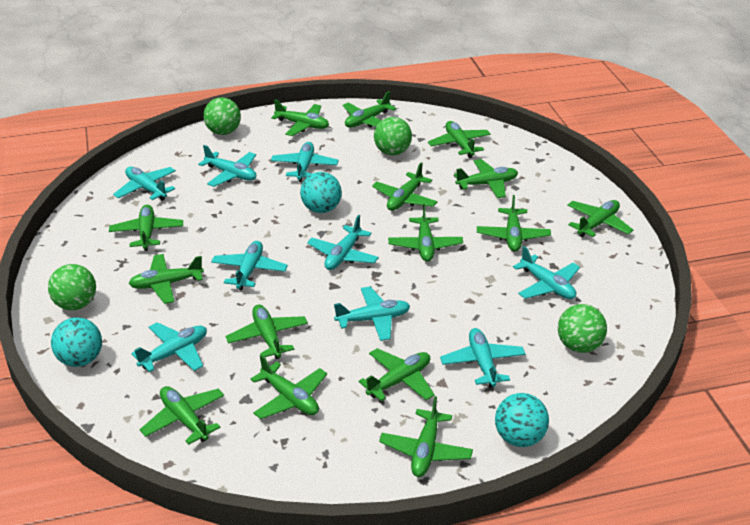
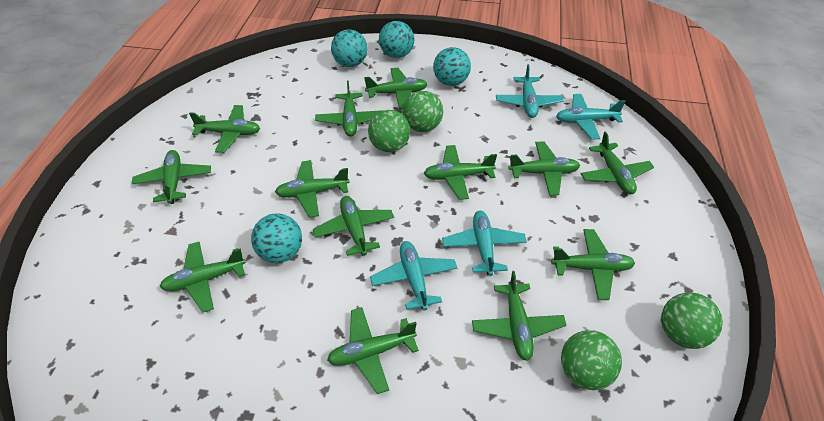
green plane: [109,205,183,251] [128,254,204,304] [140,386,224,445] [225,305,308,359] [251,355,327,419] [271,99,329,136] [343,91,396,128] [359,348,435,401] [372,162,438,211] [379,396,473,477] [388,204,463,262] [428,121,491,158] [454,159,518,198] [477,195,551,252] [567,200,633,237] = 15 -> [132,150,211,204] [160,242,246,313] [189,105,260,153] [275,160,350,218] [313,196,394,256] [315,80,384,136] [327,307,419,394] [364,68,427,109] [424,145,497,200] [472,271,566,361] [508,142,580,196] [551,229,635,300] [581,132,654,194] = 13
turquoise ball: [51,317,102,367] [300,172,342,213] [495,393,549,447] = 3 -> [251,213,302,263] [331,29,367,67] [379,21,414,58] [433,47,471,86] = 4
turquoise plane: [113,167,176,201] [131,322,207,372] [198,145,257,187] [211,241,288,291] [271,142,339,182] [307,215,379,270] [334,287,410,341] [440,328,525,388] [513,246,580,299] = 9 -> [370,241,457,310] [442,211,527,276] [496,64,564,118] [556,94,626,140] = 4

